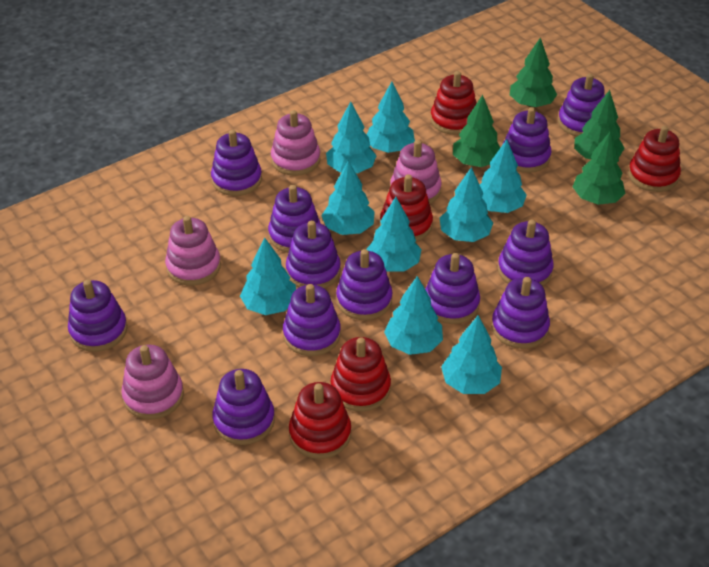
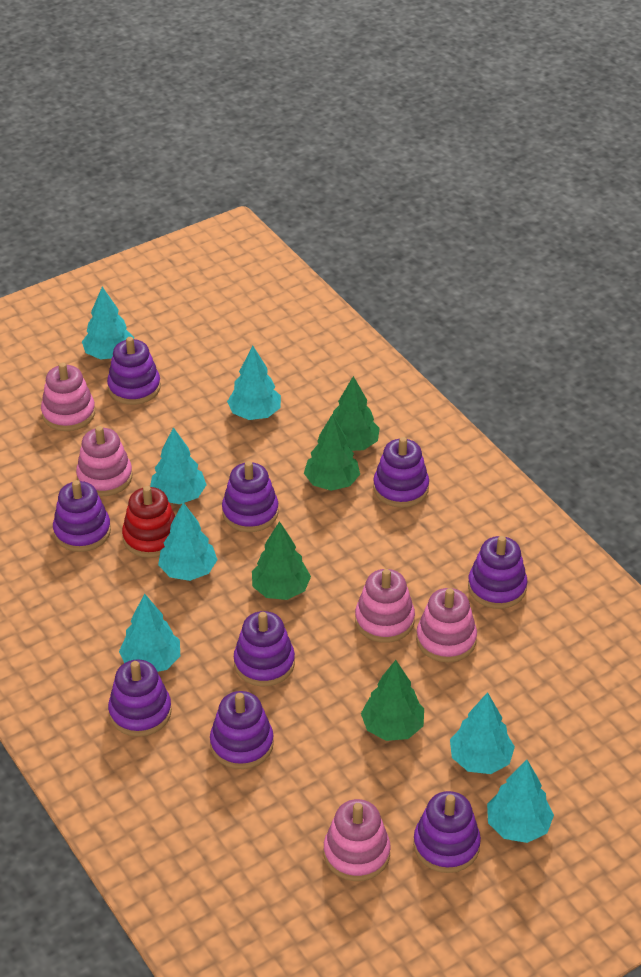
pink stacking toy: [121,345,184,419] [165,216,221,286] [271,110,321,176] [391,140,442,204] = 4 -> [41,362,95,431] [76,426,132,496] [324,799,391,881] [355,569,415,643] [416,588,477,663] = 5
purple stacking toy: [68,280,127,352] [211,130,262,196] [212,369,275,445] [268,185,320,253] [283,284,341,356] [286,220,341,288] [336,249,393,320] [425,253,480,324] [491,277,550,349] [498,220,554,286] [502,107,551,173] [558,74,605,136] = 12 -> [53,480,111,552] [107,337,161,405] [108,659,172,737] [210,691,274,769] [222,461,279,532] [234,611,295,686] [373,437,429,508] [413,791,481,873] [468,536,527,609] = 9
red stacking toy: [289,382,351,459] [331,337,391,412] [380,174,433,242] [430,71,477,135] [628,126,681,192] = 5 -> [122,486,175,558] = 1
turquoise tree: [240,237,296,315] [321,161,375,235] [326,102,377,173] [367,82,415,153] [367,197,421,272] [384,276,443,355] [440,167,493,242] [441,315,502,394] [480,139,527,213] = 9 -> [82,287,134,360] [119,594,180,672] [150,427,207,504] [158,502,218,581] [227,346,281,420] [450,692,515,774] [487,760,554,843] = 7

